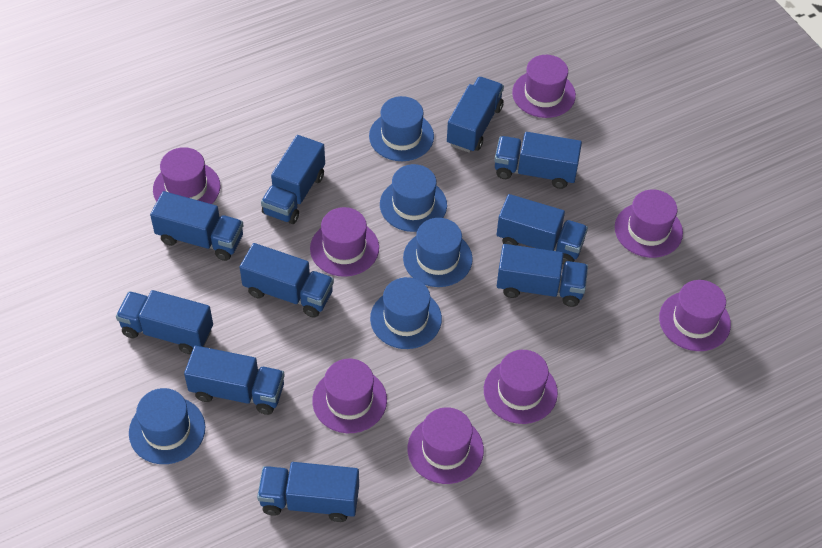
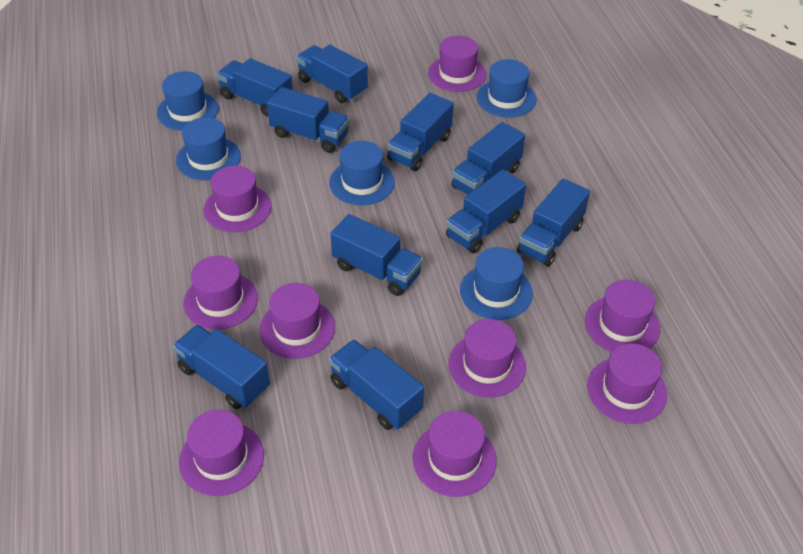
purple hat: [153,147,220,204] [310,207,379,277] [312,359,387,433] [408,407,484,484] [484,350,558,424] [512,55,576,118] [615,190,683,258] [659,280,731,351] = 8 -> [179,410,264,496] [184,256,258,330] [203,166,271,232] [259,283,335,359] [412,411,497,497] [428,36,486,92] [448,319,526,398] [585,280,660,352] [587,343,667,424] = 9

